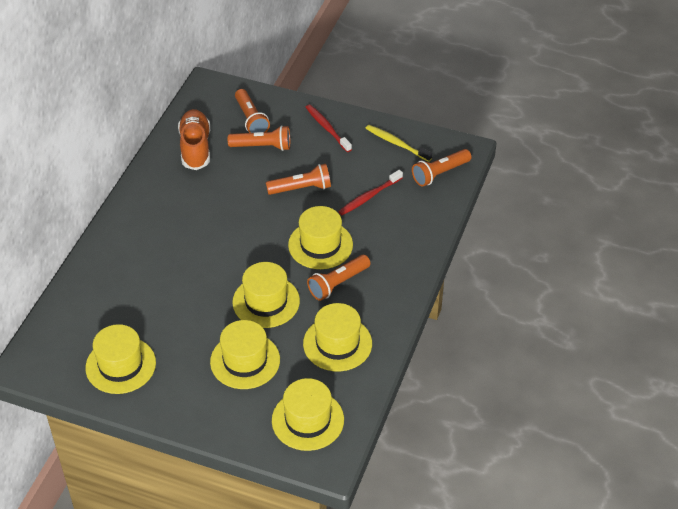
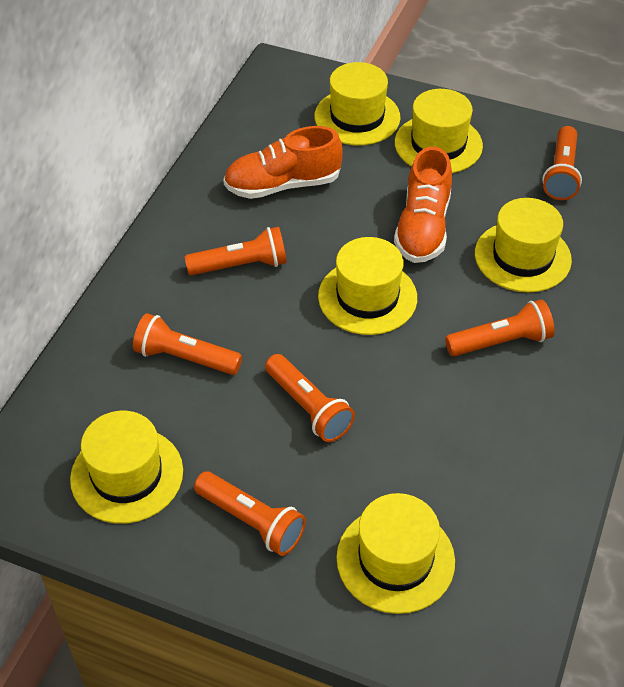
orange flashlight: [228,125,290,151] [235,89,270,133] [266,164,331,195] [307,255,371,301] [412,149,471,187] = 5 -> [133,313,242,375] [185,227,287,275] [194,471,306,556] [265,354,355,442] [445,299,555,357] [542,126,582,200] = 6
orange shoe: [178,109,210,170] = 1 -> [223,126,343,199] [394,147,452,263] = 2
red toothbrush: [306,104,352,152] [338,170,403,215] = 2 -> none = 0
yellow toothbrush: [366,125,432,162] = 1 -> none = 0

